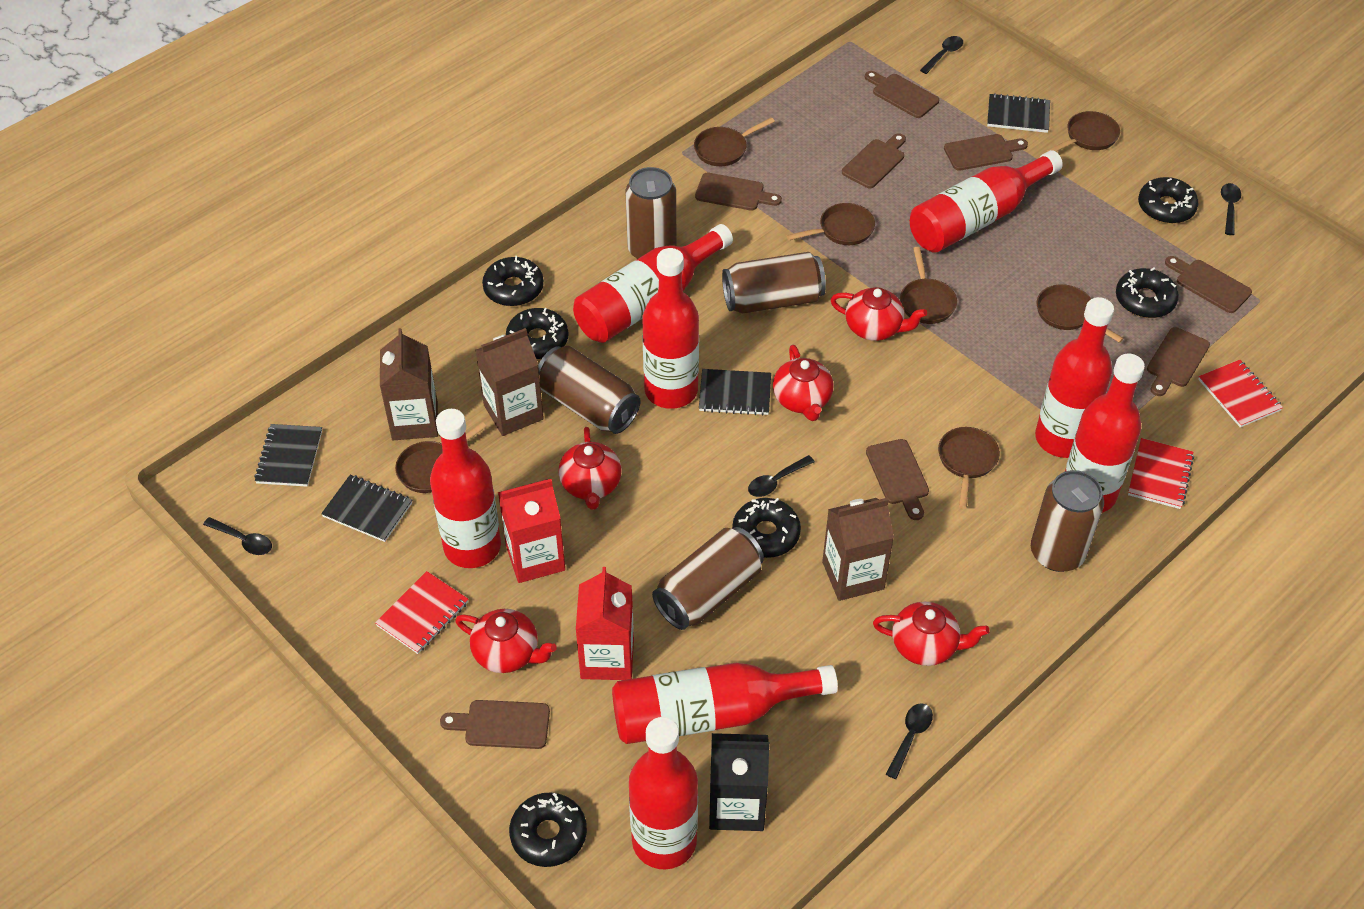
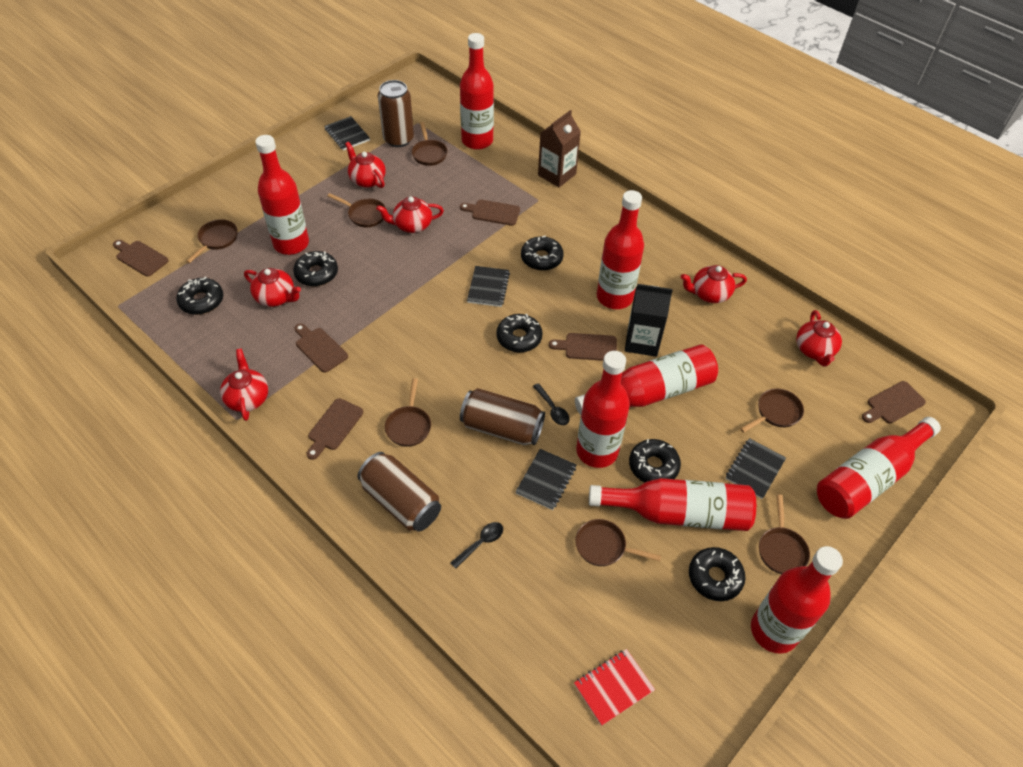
black spoon: [203,517,272,555] [748,455,815,497] [886,703,933,779] [920,36,963,74] [1221,183,1241,235] = 5 -> [451,522,503,569] [533,383,570,425] = 2
brown can: [538,346,641,434] [626,167,676,259] [652,527,764,630] [722,252,826,314] [1031,470,1104,572] = 5 -> [357,452,441,532] [378,80,414,147] [460,388,545,445] = 3
brown carton: [380,328,438,440] [475,328,544,436] [822,498,894,601] = 3 -> [538,110,581,187] = 1
brown cutting board: [440,700,550,749] [695,173,782,211] [842,133,906,188] [865,71,939,118] [866,439,929,520] [944,134,1028,171] [1147,327,1210,396] [1165,256,1252,313] = 8 -> [113,240,168,276] [294,324,348,373] [307,398,363,460] [460,200,520,226] [549,333,617,361] [862,381,926,423] = 6
red carton: [498,479,565,583] [576,567,634,680] = 2 -> none = 0
red notebook: [375,571,468,654] [1128,438,1194,509] [1198,360,1283,428] = 3 -> [574,649,655,726] = 1
red teapot: [455,609,557,673] [558,427,622,510] [773,345,834,421] [831,287,927,341] [873,602,990,666] = 5 -> [220,349,268,421] [244,268,301,307] [345,142,386,188] [376,196,444,233] [681,265,747,303] [796,310,842,366] = 6

